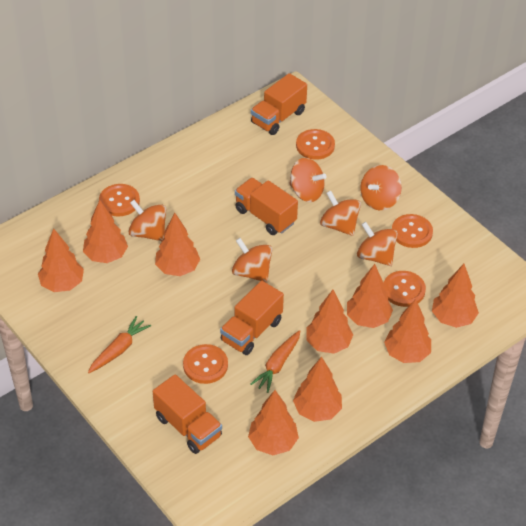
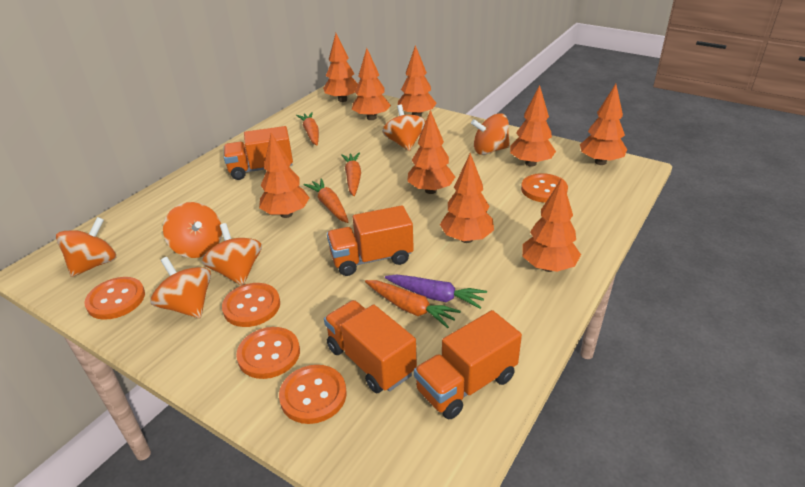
orange carrot: [88,316,151,373] [250,330,300,393] = 2 -> [296,112,319,145] [304,178,348,223] [341,153,361,196] [365,280,461,328] = 4
purple carrot: none = 0 -> [385,274,487,309] = 1

